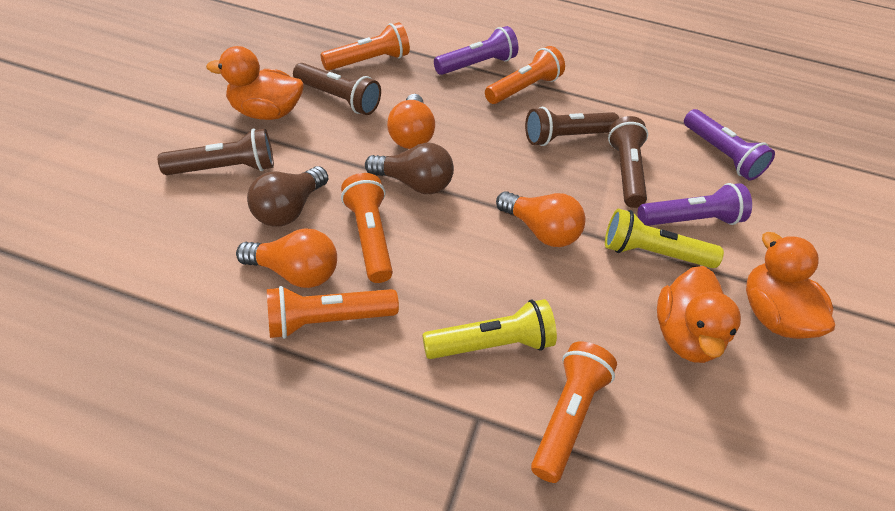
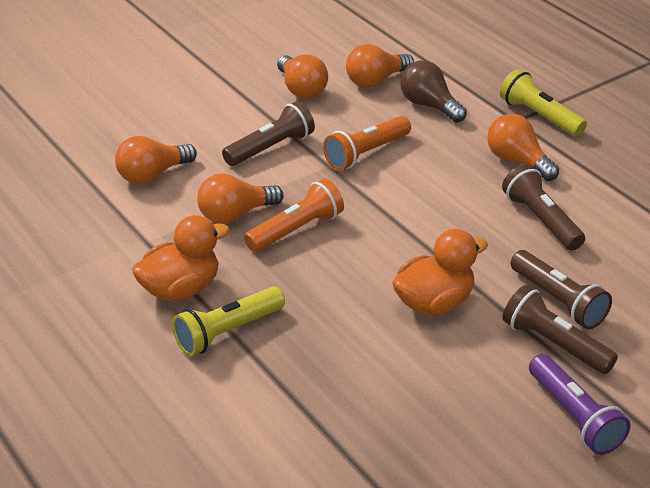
brown light bulb: [247,166,328,227] [365,143,454,194] = 2 -> [400,60,467,123] = 1
orange duck: [206,46,304,120] [657,266,741,363] [746,232,835,339] = 3 -> [132,215,230,301] [392,229,488,315] = 2
orange flashlight: [267,286,399,339] [320,22,410,71] [341,173,393,283] [485,46,565,104] [531,341,617,483] = 5 -> [244,179,344,252] [323,116,411,170] = 2
orange light bulb: [236,228,337,288] [387,94,435,149] [496,191,586,247] = 3 -> [115,136,197,184] [197,174,284,224] [277,54,328,99] [346,44,414,88] [487,114,559,181] = 5
purple flashlight: [434,26,518,75] [638,183,752,226] [684,109,775,180] = 3 -> [529,354,630,455] = 1

